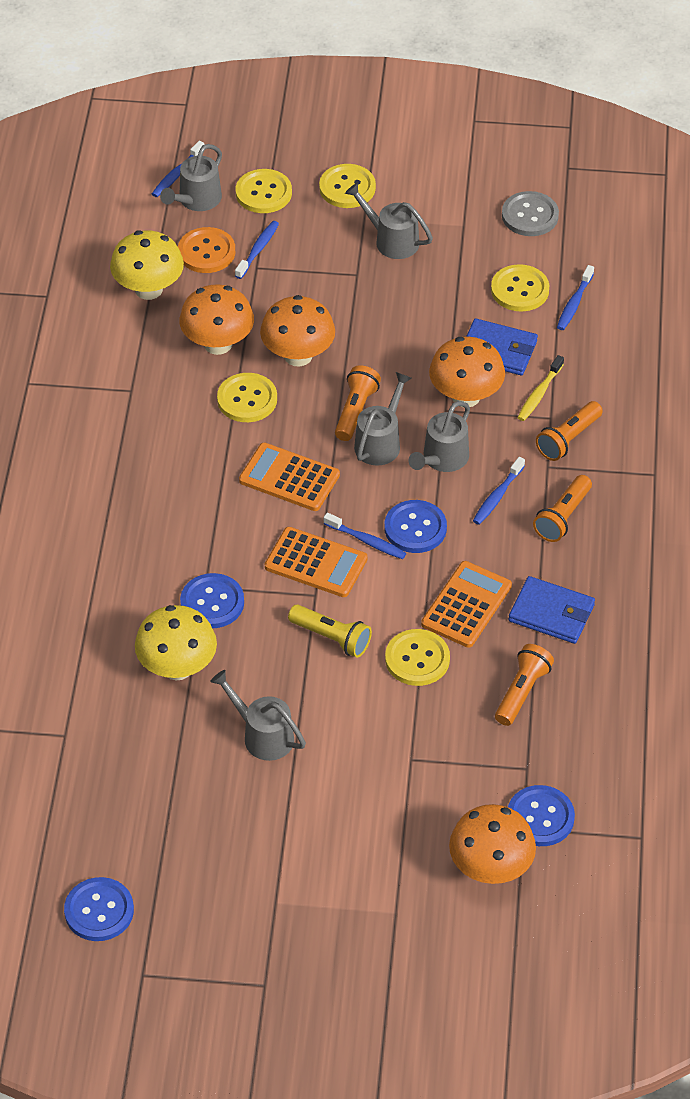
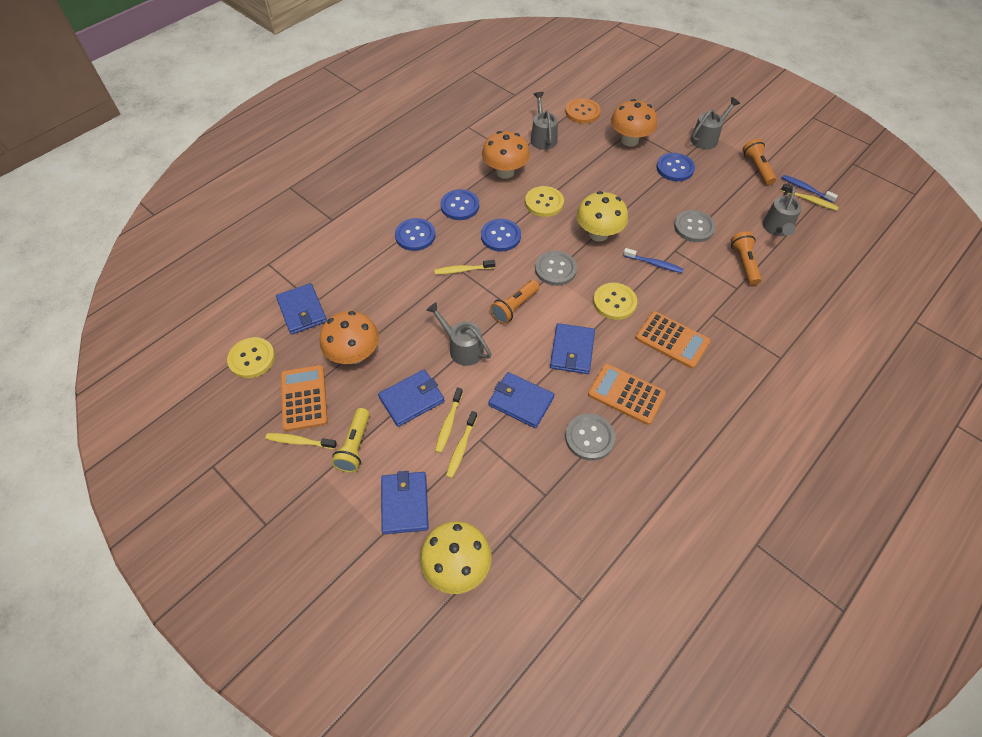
blue toothbrush: [152,141,204,197] [235,221,279,279] [324,513,407,559] [473,457,525,525] [557,265,594,330] = 5 -> [623,248,683,273] [782,175,838,203] = 2
blue wallet: [466,318,538,375] [509,576,595,644] = 2 -> [276,283,327,335] [378,370,445,427] [381,471,429,534] [488,372,554,428] [550,323,595,374] = 5
grey button: [502,191,559,236] = 1 -> [535,251,577,286] [565,414,615,461] [674,210,716,242] = 3
grey watering can: [160,144,222,211] [210,670,306,761] [345,183,433,259] [354,372,412,466] [409,401,470,472] = 5 -> [426,302,492,366] [530,92,558,150] [691,97,740,149] [762,186,802,236] = 4
orange flashlight: [335,365,381,441] [495,644,554,726] [533,475,592,542] [536,401,603,461] = 4 -> [490,280,539,324] [731,231,762,285] [742,139,776,185] = 3
orange mushroom: [179,284,254,355] [260,295,335,366] [429,337,505,407] [449,804,536,884] = 4 -> [320,311,379,364] [482,131,530,179] [611,99,657,147] = 3
yellow button: [217,373,277,422] [236,169,292,213] [319,164,376,208] [385,629,450,686] [491,264,549,311] = 5 -> [227,337,275,378] [525,186,564,217] [593,283,637,320] = 3
yellow toothbrush: [517,355,564,421] = 1 -> [266,433,337,449] [434,260,495,274] [435,388,463,453] [446,411,477,478] [781,183,838,211] = 5

